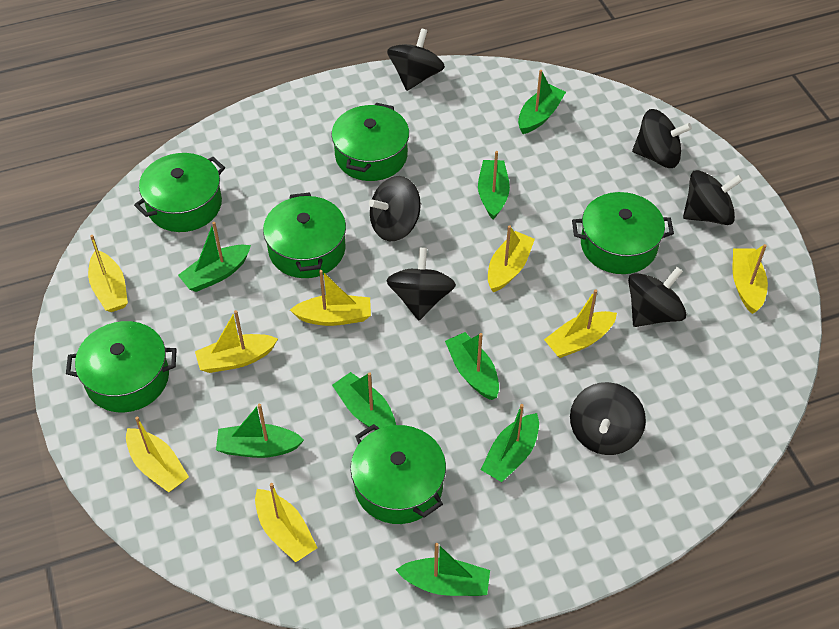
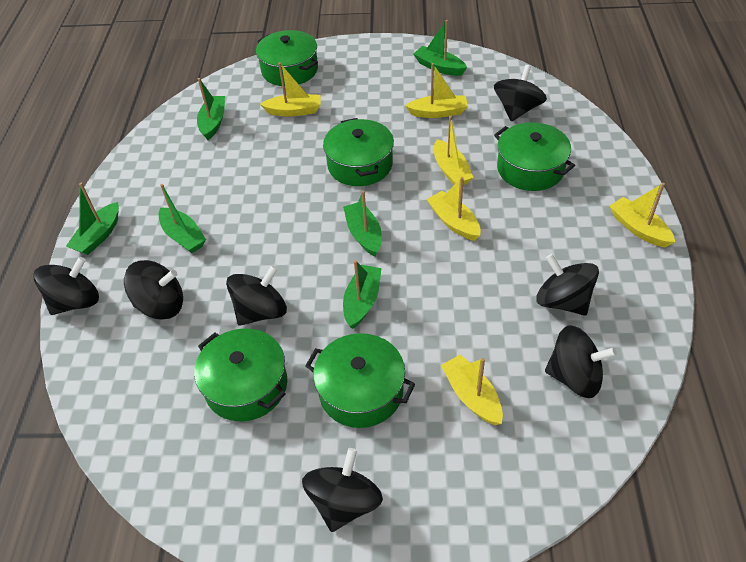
green boat: [178,222,251,292] [216,404,304,458] [332,372,396,431] [396,543,490,596] [445,332,499,400] [478,151,510,219] [480,404,539,482] [518,70,566,134] = 8 -> [66,183,119,255] [158,184,206,253] [197,78,225,140] [343,191,382,257] [343,260,382,329] [414,20,467,76] = 6
green pot: [66,321,177,412] [134,153,225,232] [263,192,346,278] [331,103,409,181] [350,424,446,524] [572,192,674,274] = 6 -> [194,329,287,421] [256,30,318,86] [305,333,415,428] [323,118,394,186] [494,122,575,191] = 5
yellow boat: [88,235,128,312] [126,417,189,492] [195,310,278,373] [255,483,317,562] [290,270,371,326] [488,225,535,292] [544,289,617,358] [733,244,768,314] = 8 -> [260,62,321,117] [405,63,468,118] [427,177,481,241] [434,116,474,185] [441,354,503,425] [610,183,675,247] = 6

